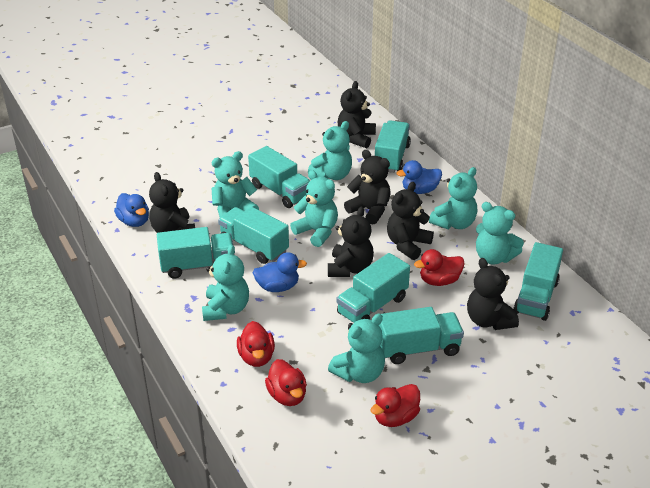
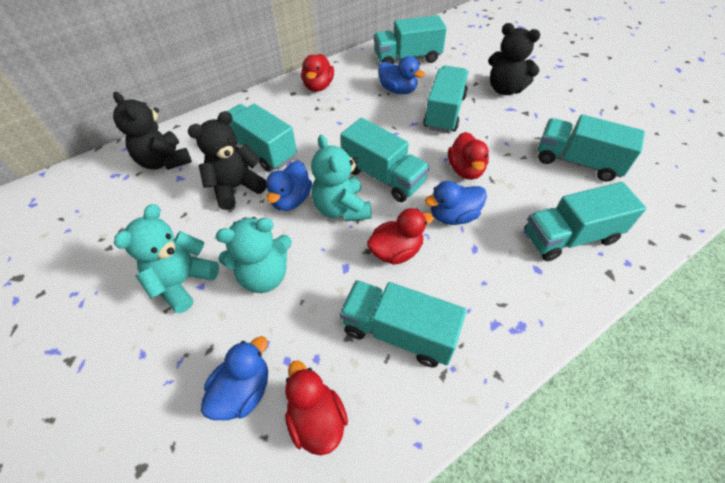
black teddy bear: [149,172,195,233] [328,206,374,277] [337,81,376,148] [344,150,391,224] [387,182,434,260] [467,258,519,330] = 6 -> [113,92,192,170] [188,111,266,210] [488,23,540,95] = 3
blue duck: [114,193,149,227] [253,252,307,292] [396,160,442,194] = 3 -> [201,336,268,420] [266,161,312,211] [378,56,425,94] [424,181,487,225] = 4
turquoise teddy bear: [202,244,249,321] [212,151,259,217] [290,170,338,247] [308,121,352,180] [328,314,385,383] [429,167,477,229] [476,202,524,265] = 7 -> [114,204,219,313] [216,217,292,293] [311,135,372,221] = 3

